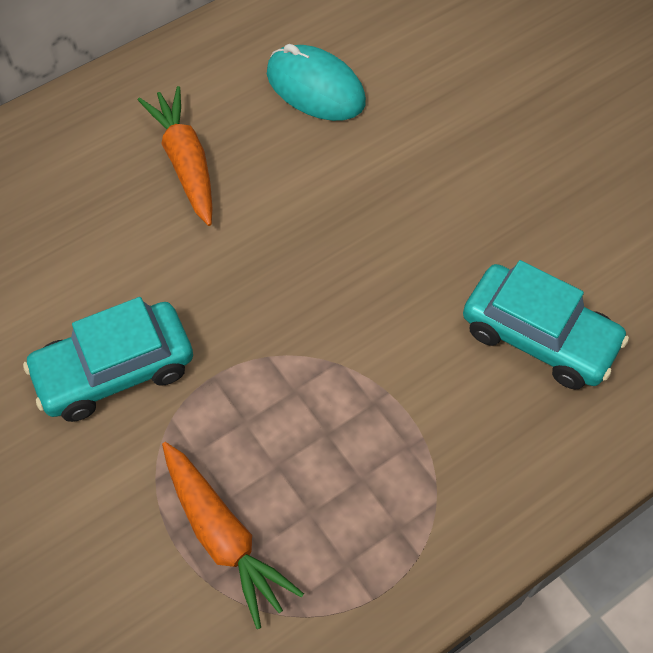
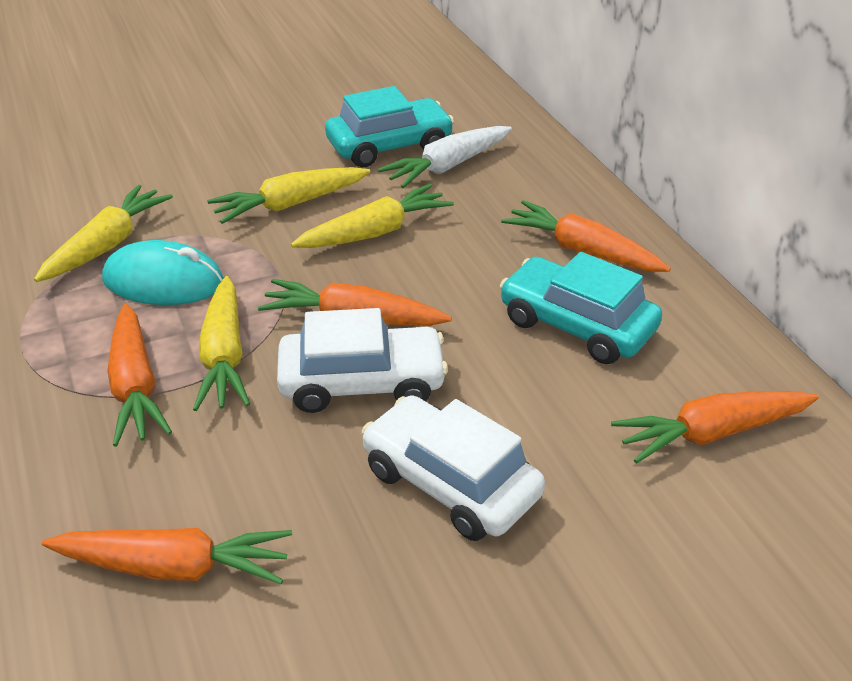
orange carrot: [138,86,212,226] [162,442,304,629] = 2 -> [42,528,292,584] [107,304,172,447] [258,279,452,326] [501,200,671,272] [611,391,819,464] = 5
white car: none = 0 -> [277,308,448,413] [362,395,545,541] = 2
white carrot: none = 0 -> [378,126,512,188] = 1
yellow carrot: none = 0 -> [34,185,173,282] [193,276,250,411] [207,167,370,224] [291,184,454,248] = 4

